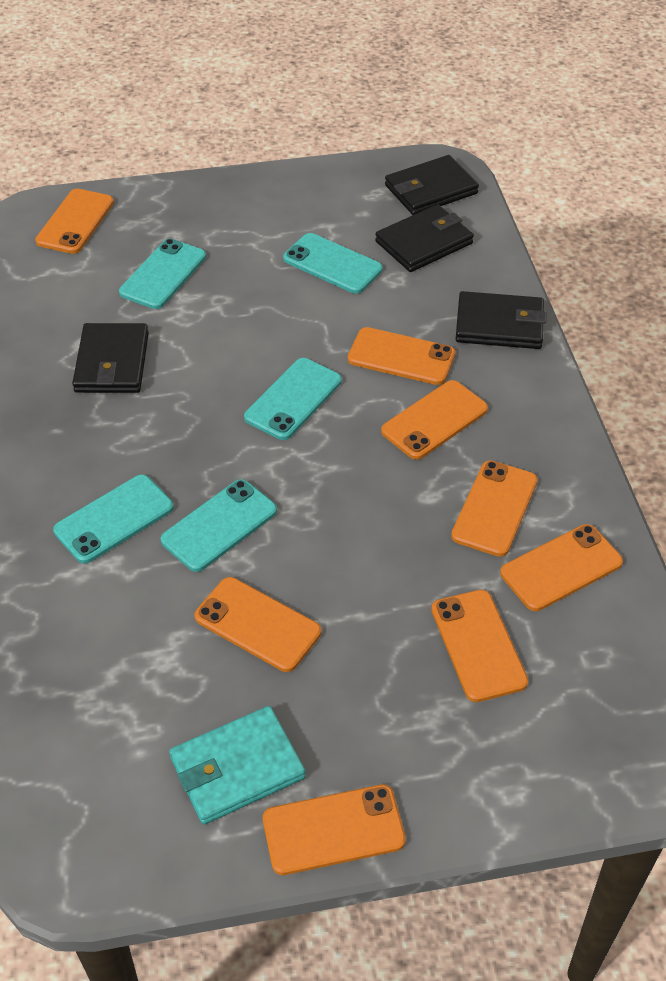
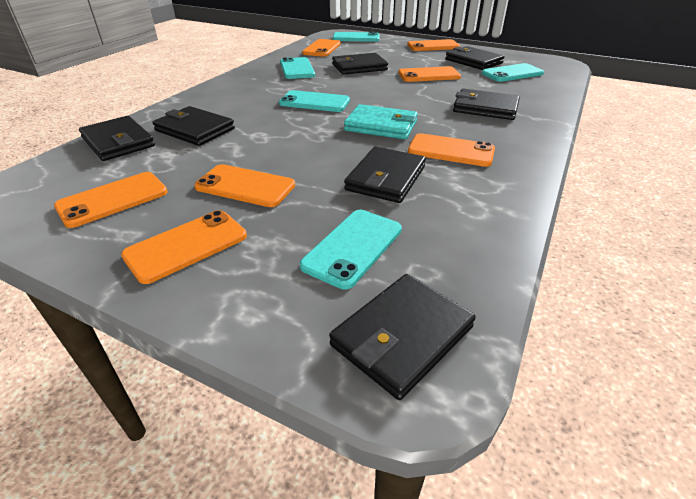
black wallet: [72,323,149,393] [375,205,474,272] [385,155,479,215] [456,291,546,349] = 4 -> [79,116,155,161] [153,106,235,146] [329,274,476,400] [332,53,388,75] [344,146,426,203] [446,46,504,70] [453,89,520,120] = 7
orange phone: [35,189,114,254] [194,577,321,672] [263,785,406,875] [348,327,455,385] [381,380,488,460] [431,590,528,702] [451,460,538,557] [500,524,623,611] = 8 -> [54,172,168,228] [121,210,247,284] [194,164,295,207] [302,39,341,57] [398,66,461,82] [407,39,460,51] [408,133,495,167] = 7

